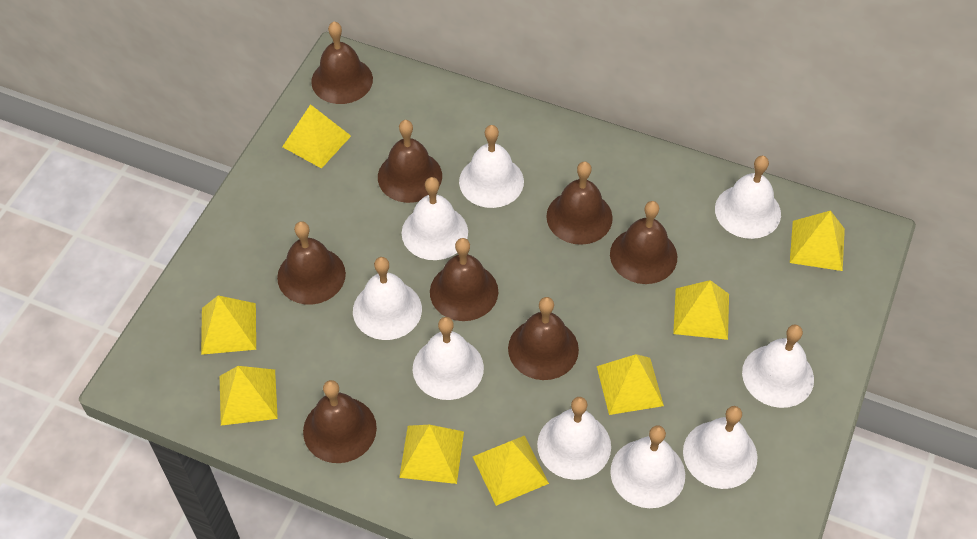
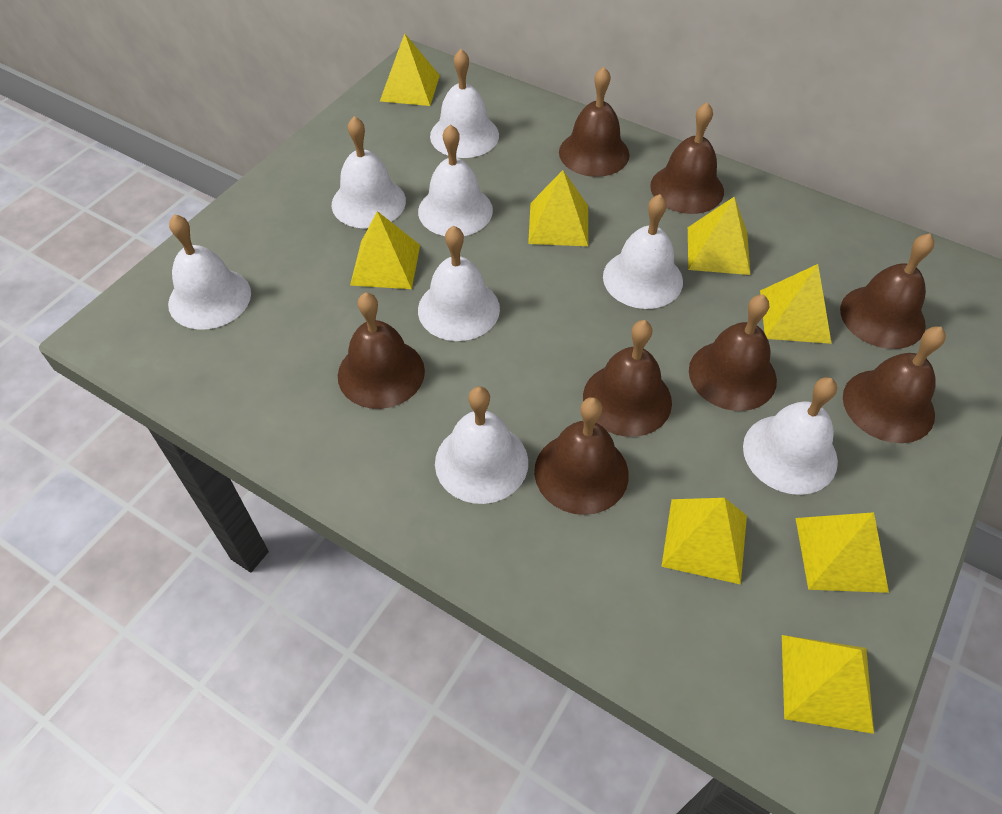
white bell: [353,257,422,340] [402,177,468,260] [413,317,484,400] [459,125,524,208] [537,397,611,480] [610,425,685,508] [683,406,757,489] [715,156,781,239] [742,325,814,408] = 9 -> [168,214,251,330] [332,116,406,229] [418,124,493,236] [418,226,500,341] [430,49,499,158] [435,387,528,504] [603,194,683,309] [743,377,838,495] = 8

